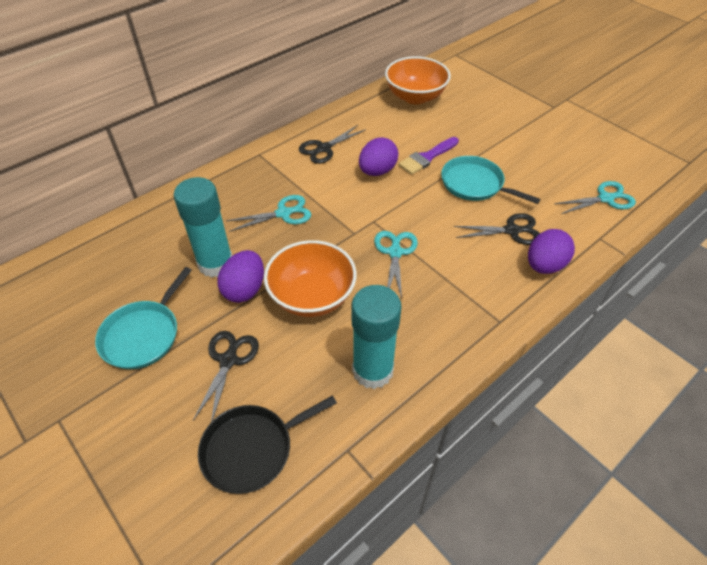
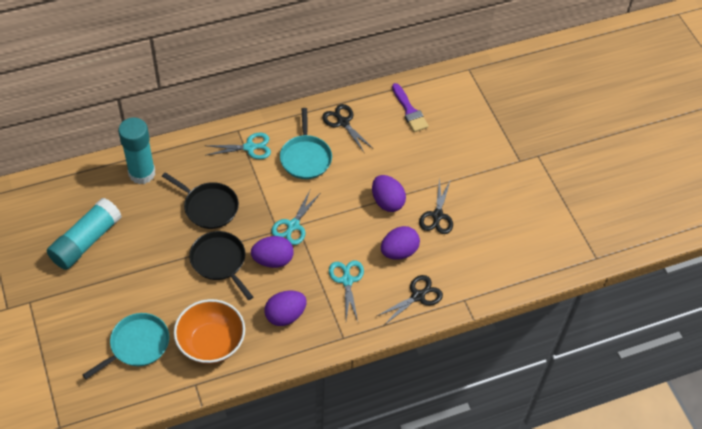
black pan: [198,395,337,494] = 1 -> [162,172,239,229] [189,231,253,300] = 2
orange bowl: [264,240,357,317] [385,56,451,104] = 2 -> [174,299,245,364] = 1
purple egg: [217,250,264,303] [359,137,398,176] [528,229,575,274] = 3 -> [251,236,294,268] [265,290,307,326] [372,175,406,212] [381,226,420,260] = 4

